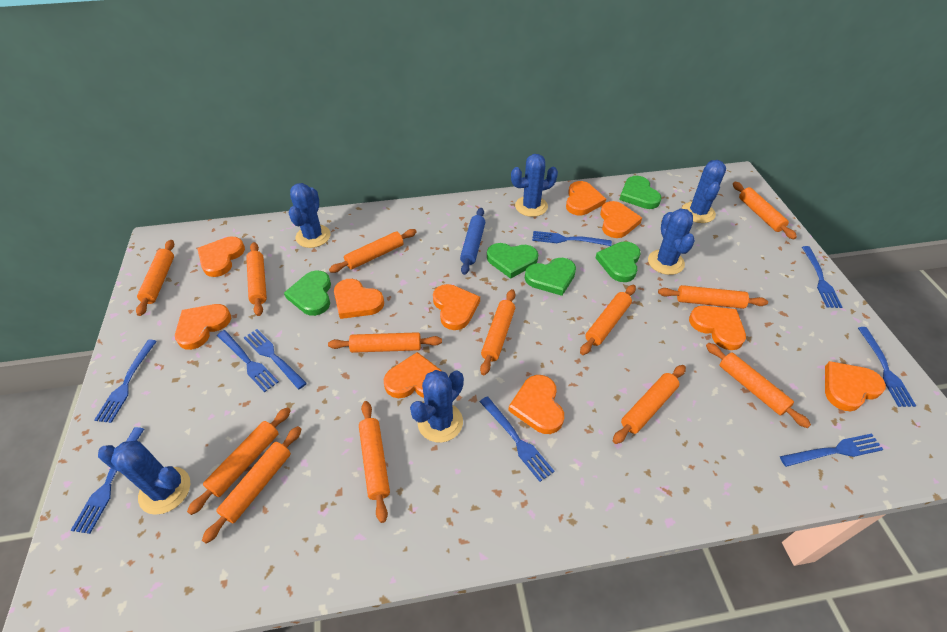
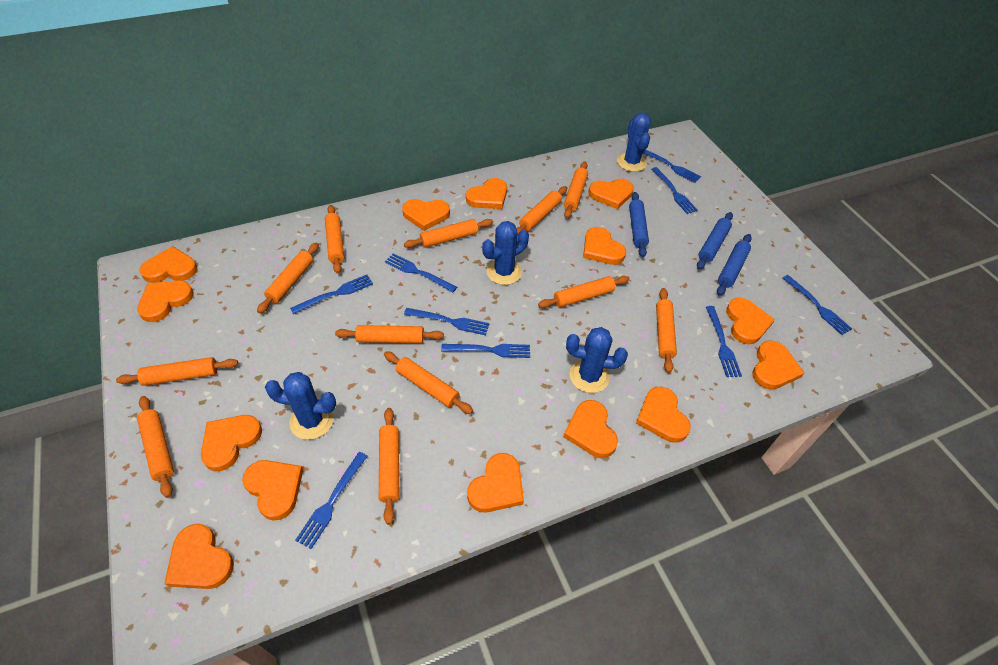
blue cactus: [98,440,190,515] [289,183,331,248] [410,370,464,443] [511,154,558,217] [648,208,695,275] [682,160,726,223] = 6 -> [265,372,336,440] [482,221,529,285] [566,327,628,393] [617,113,651,172] = 4
blue rolling pin: [460,208,485,275] = 1 -> [629,192,649,257] [697,212,733,270] [717,234,752,296] = 3
green heart: [284,271,331,316] [487,243,538,279] [525,258,576,296] [595,241,641,282] [619,176,661,209] = 5 -> none = 0
orange heart: [175,304,231,350] [197,237,245,277] [334,279,384,319] [384,352,442,398] [433,284,480,330] [508,375,564,434] [566,181,606,215] [600,201,642,238] [689,306,746,350] [825,361,886,411] = 10 -> [137,280,194,322] [140,246,197,283] [164,524,234,589] [201,415,262,471] [242,460,303,521] [402,199,450,231] [466,178,507,209] [467,453,524,512] [563,400,618,458] [583,227,626,265] [588,179,634,209] [636,387,691,443] [726,298,775,344] [752,340,804,390] = 14
orange rolling pin: [136,240,174,316] [187,407,291,515] [202,426,301,544] [246,242,267,316] [328,332,442,353] [329,229,417,273] [359,401,390,523] [480,289,515,375] [580,285,636,355] [613,365,686,444] [658,285,768,309] [706,343,811,428] [733,182,797,239] = 13 -> [116,357,238,386] [137,396,174,498] [257,242,319,313] [325,205,344,274] [335,325,444,343] [379,408,399,525] [384,351,473,414] [404,219,493,248] [516,186,567,233] [538,276,630,308] [564,161,588,219] [656,288,677,373] = 12

